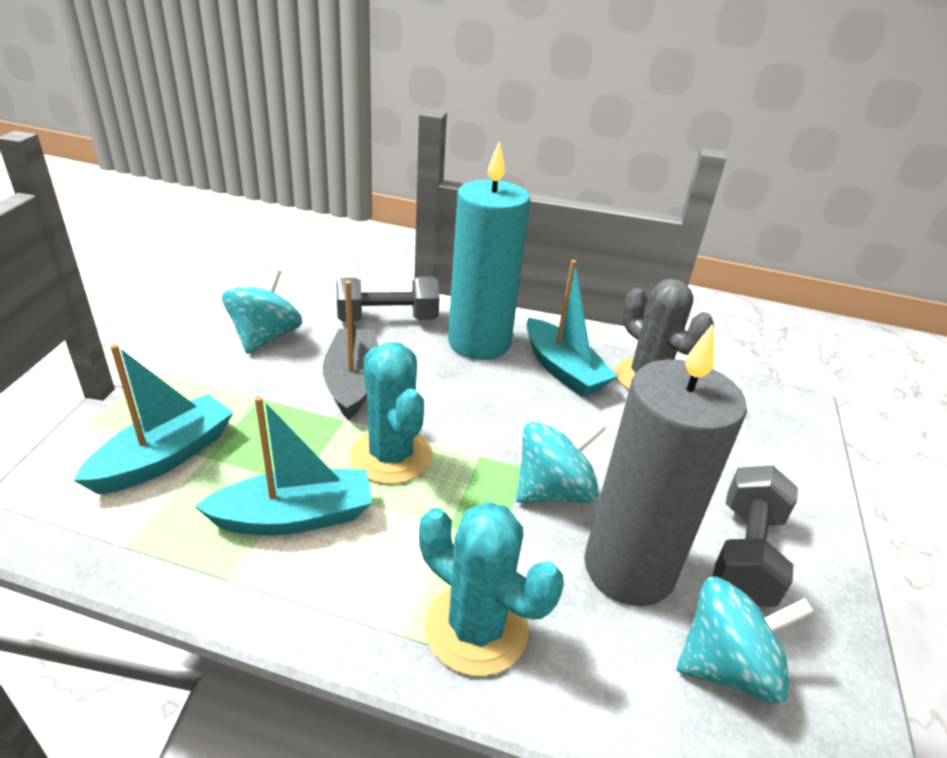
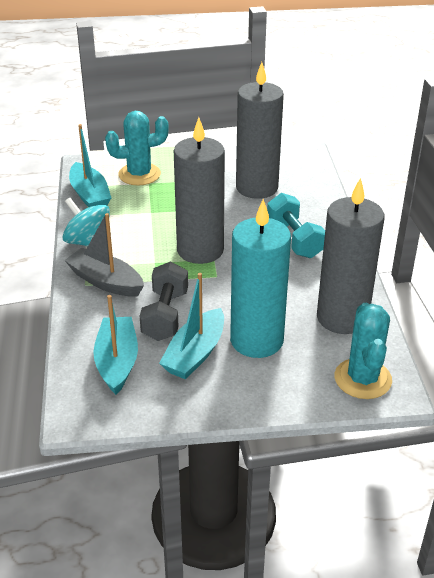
grey cactus: [615,279,714,390] = 1 -> none = 0
grey candle: [584,324,747,606] = 1 -> [174,117,225,264] [236,62,284,199] [317,178,384,334] = 3
grey dumbbell: [336,277,439,321] [713,465,798,607] = 2 -> [140,261,188,341] = 1
turquoise dumbbell: none = 0 -> [267,193,325,258] = 1
turquoise spinning top: [222,268,302,354] [516,420,606,503] [677,576,815,704] = 3 -> [63,198,110,246] = 1

